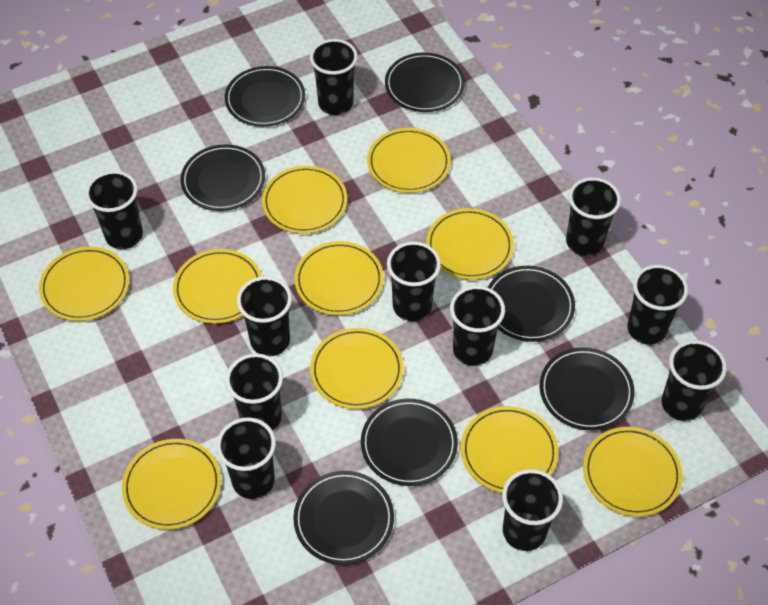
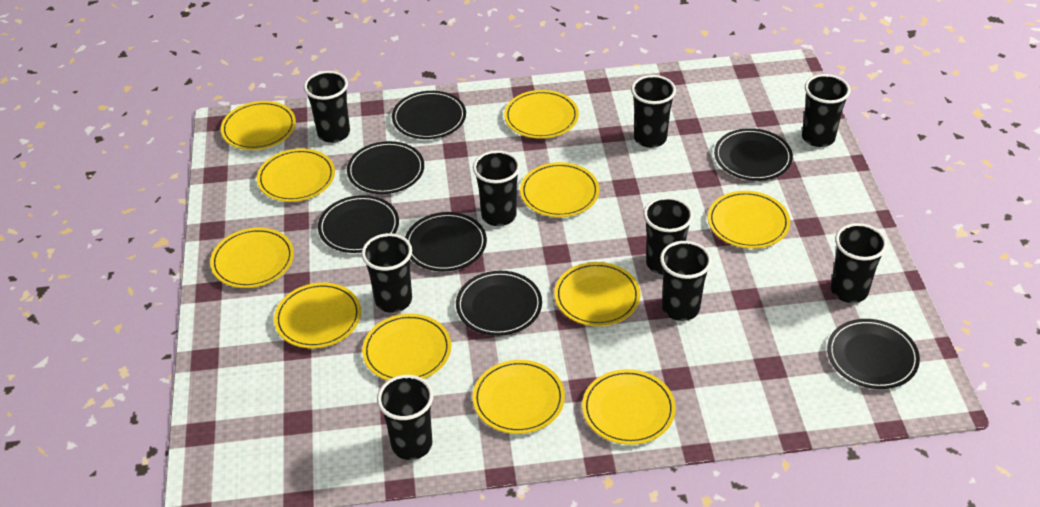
black cup: [85,171,143,249] [217,417,276,499] [226,353,283,431] [237,276,292,356] [310,39,358,115] [387,242,441,321] [450,286,505,366] [502,469,563,551] [566,177,621,256] [627,265,688,345] [661,340,727,421] = 11 -> [304,71,350,143] [361,233,412,313] [377,375,433,460] [473,150,520,226] [631,75,676,148] [643,197,693,275] [660,241,712,321] [802,74,851,147] [831,223,887,303] = 9
yellow plate: [39,247,129,321] [122,439,221,530] [173,249,262,324] [262,166,347,234] [294,241,384,315] [310,328,404,409] [367,128,451,193] [426,208,514,280] [461,406,558,493] [583,427,683,517] = 10 -> [210,228,294,288] [221,101,296,150] [257,148,335,202] [274,282,361,348] [362,314,451,381] [473,360,565,434] [504,90,579,139] [520,162,599,217] [554,262,640,326] [582,369,676,445] [708,191,790,249] = 11

